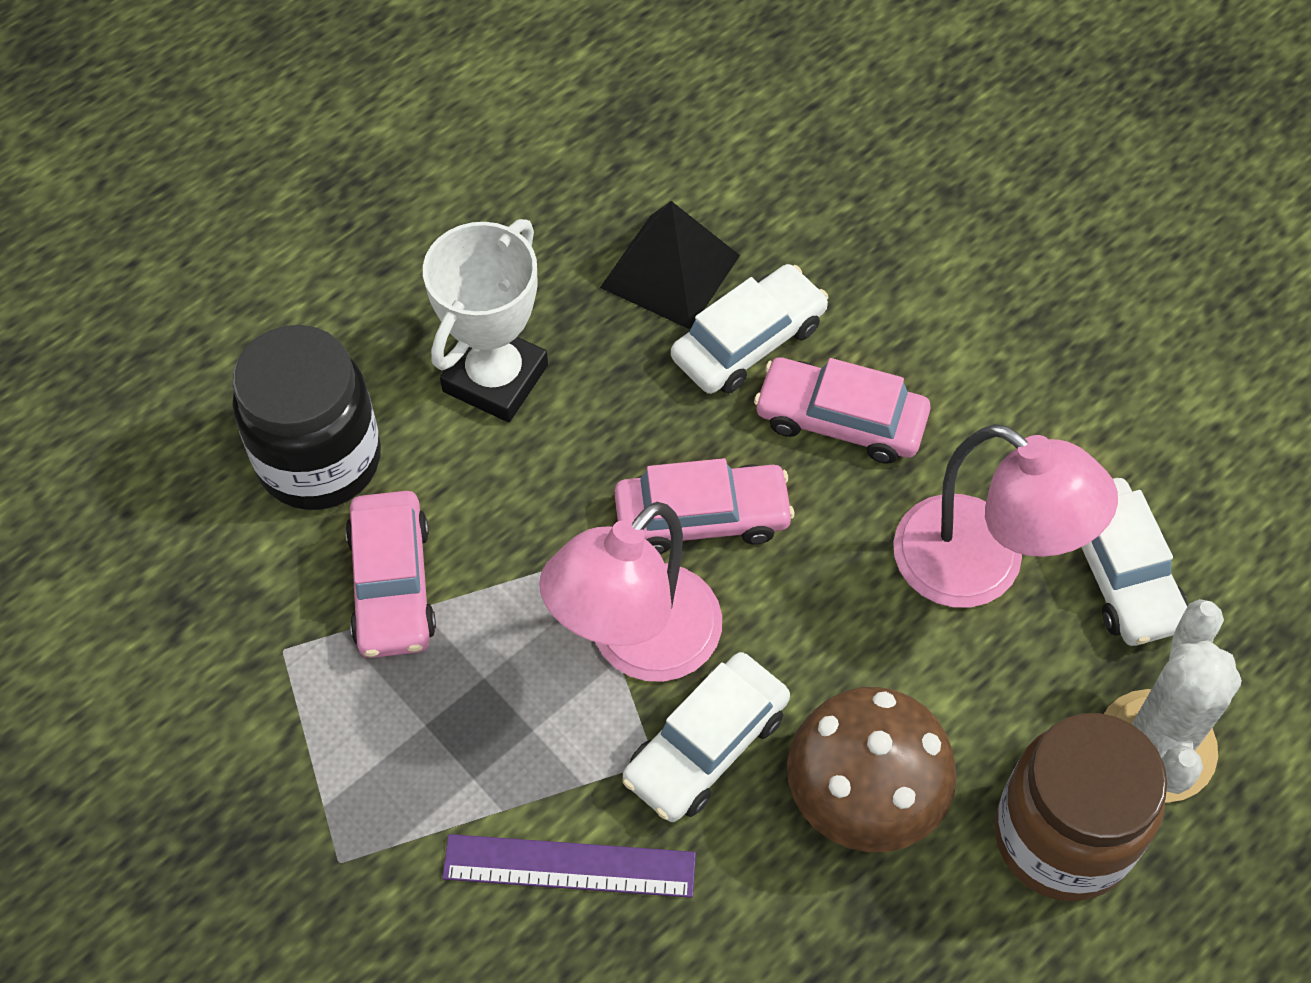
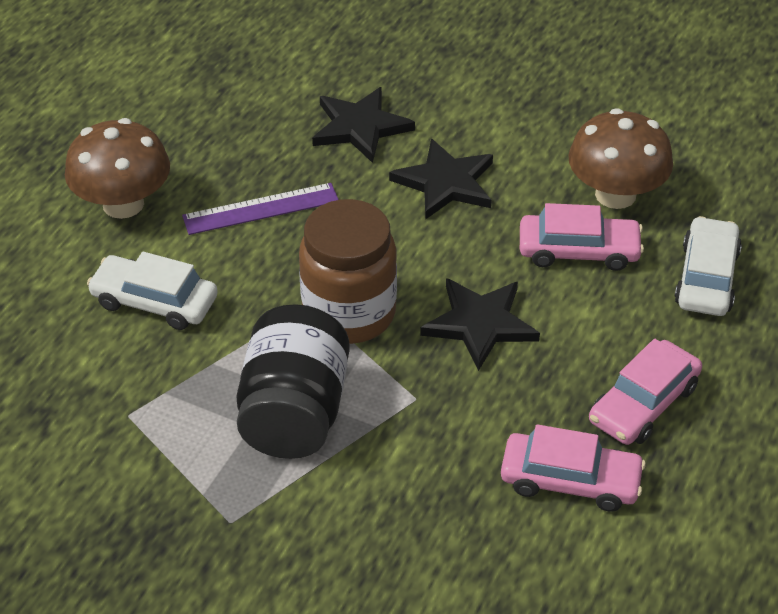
black pyramid: [600,201,740,329] = 1 -> none = 0
black star: none = 0 -> [312,87,415,163] [389,139,493,220] [420,278,540,371] = 3
brown mushroom: [787,687,957,852] = 1 -> [65,118,170,219] [568,108,673,209] = 2
pink lamp: [539,502,722,682] [893,424,1118,608] = 2 -> none = 0
white cactus: [1104,599,1242,803] = 1 -> none = 0
white car: [622,652,790,822] [671,264,828,394] [1081,478,1188,646] = 3 -> [87,252,218,330] [674,216,742,316] = 2
white trophy: [423,219,548,422] = 1 -> none = 0

